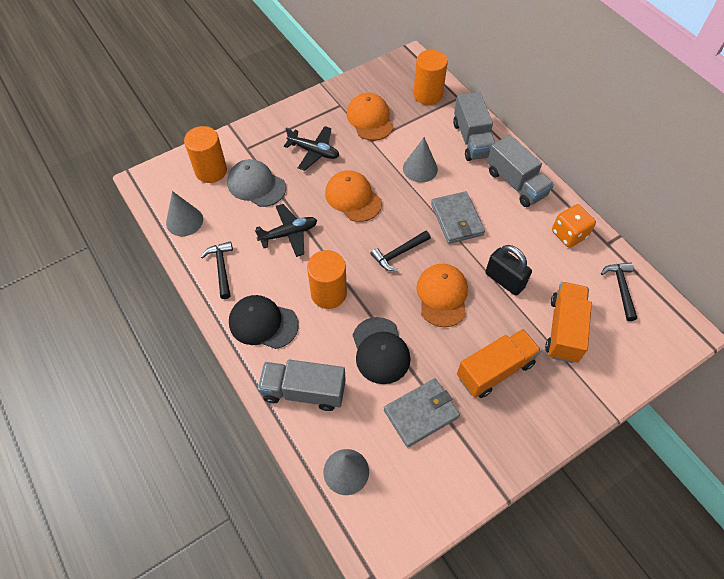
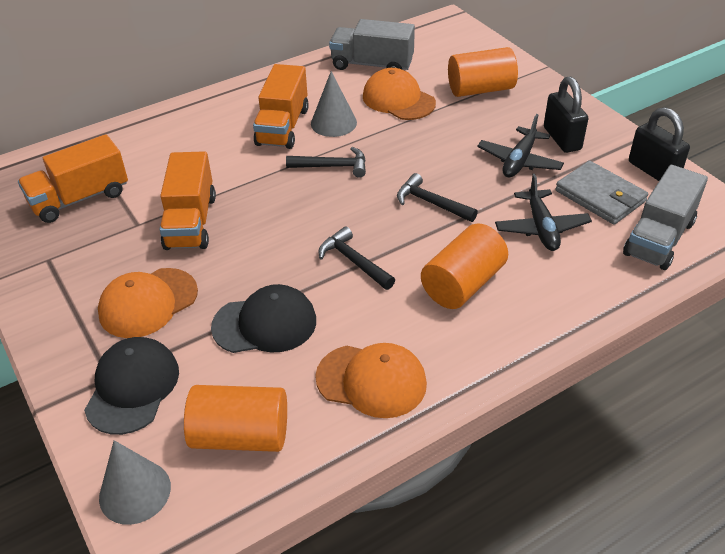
black padlock: [485,245,532,296] = 1 -> [544,76,588,153] [629,107,690,181] = 2
grey cap: [227,159,286,207] = 1 -> none = 0
grey cone: [166,191,203,236] [323,449,369,495] [403,137,438,183] = 3 -> [99,440,171,525] [311,71,357,137] = 2
grey truck: [258,360,346,411] [453,92,495,161] [487,135,554,207] = 3 -> [329,19,415,70] [623,165,708,270] = 2
grey wallet: [384,378,460,448] [431,191,485,244] = 2 -> [555,161,648,225] = 1
orange dice: [552,204,596,248] = 1 -> none = 0
orange truck: [457,329,541,398] [545,282,592,363] = 2 -> [18,134,128,223] [159,151,216,250] [253,64,309,149] = 3

